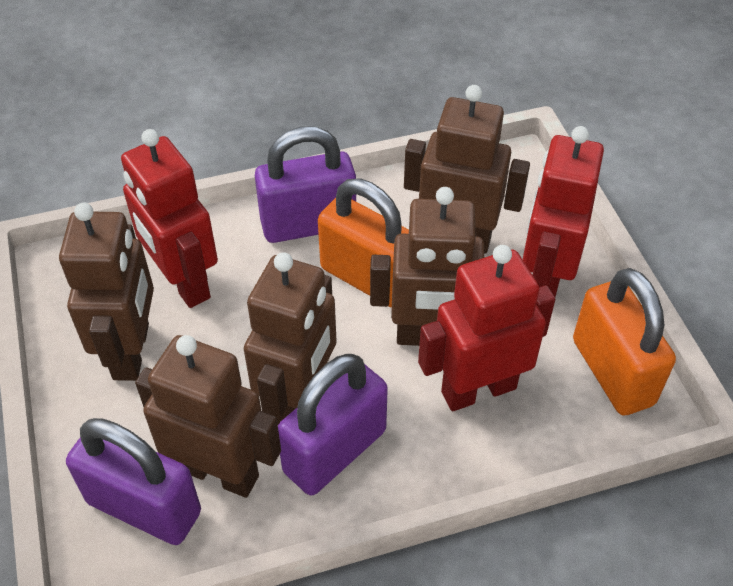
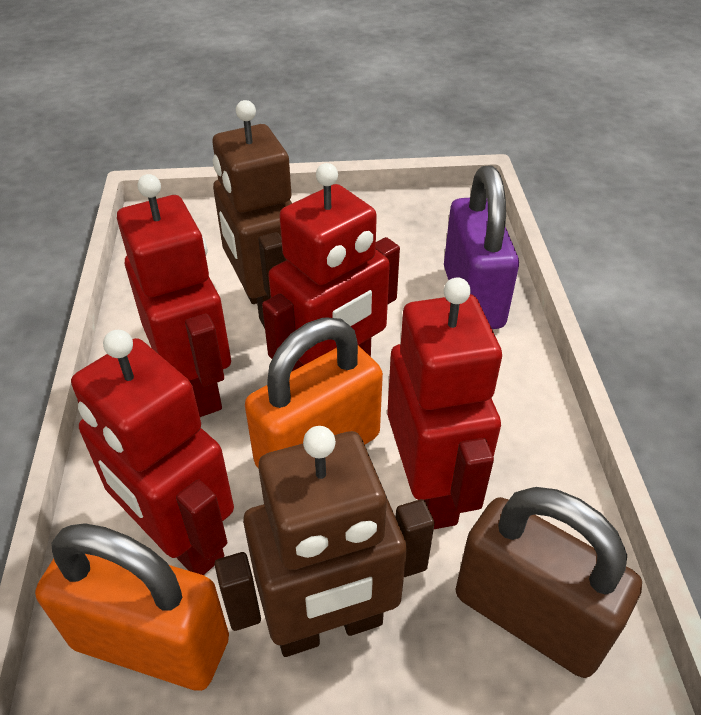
brown padlock: none = 0 -> [455,487,642,678] = 1
brown robot: [59,203,154,381] [135,335,281,498] [244,252,336,425] [370,187,484,346] [404,85,530,254] = 5 -> [213,100,292,328] [215,426,435,657] = 2
purple padlock: [66,418,201,545] [255,126,356,243] [278,354,388,495] = 3 -> [444,165,519,329] = 1
red robot: [121,129,218,308] [418,245,556,411] [523,126,604,297] = 3 -> [71,330,234,575] [117,174,231,417] [262,163,400,371] [387,277,502,529] = 4

